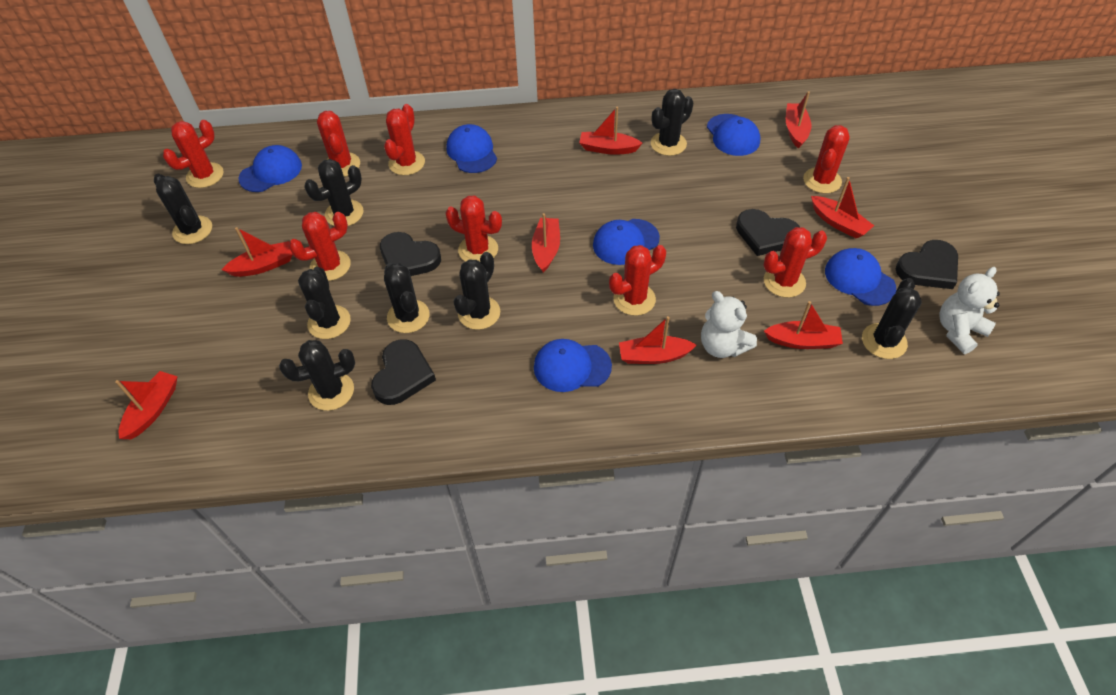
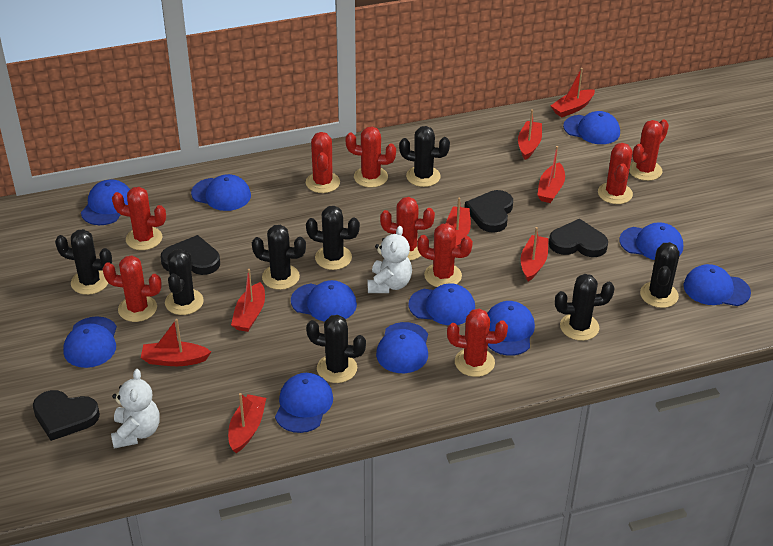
blue cap: [238,145,302,192] [446,124,497,173] [534,339,612,392] [593,219,660,265] [707,114,760,156] [825,248,896,306] = 6 -> [63,316,117,368] [81,179,130,225] [191,174,251,211] [275,373,333,433] [291,280,357,322] [376,322,428,373] [409,283,475,325] [487,301,535,356] [563,111,620,144] [619,222,683,260] [683,264,751,306] = 11
red cactus: [163,120,224,188] [289,212,351,281] [317,111,360,177] [384,104,425,175] [445,195,502,262] [609,245,666,316] [764,227,827,298] [803,125,850,194] = 8 -> [103,255,162,322] [112,187,166,250] [306,132,340,193] [345,127,396,188] [380,197,435,261] [417,223,473,287] [447,309,508,377] [598,143,633,204] [629,119,669,181] = 9

